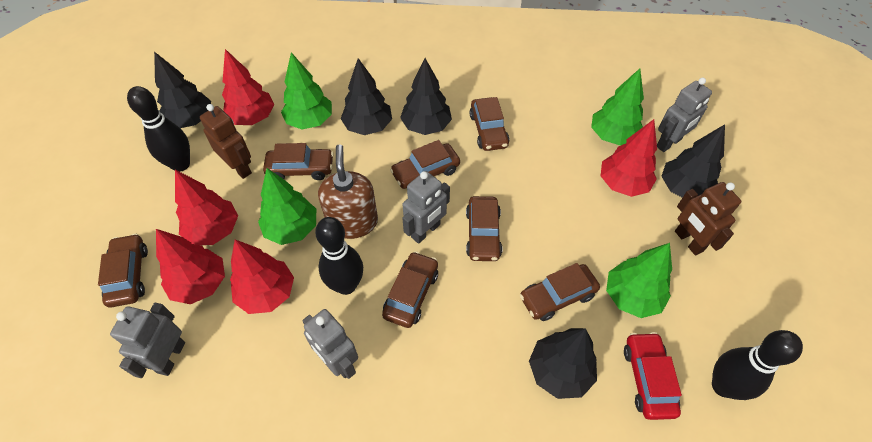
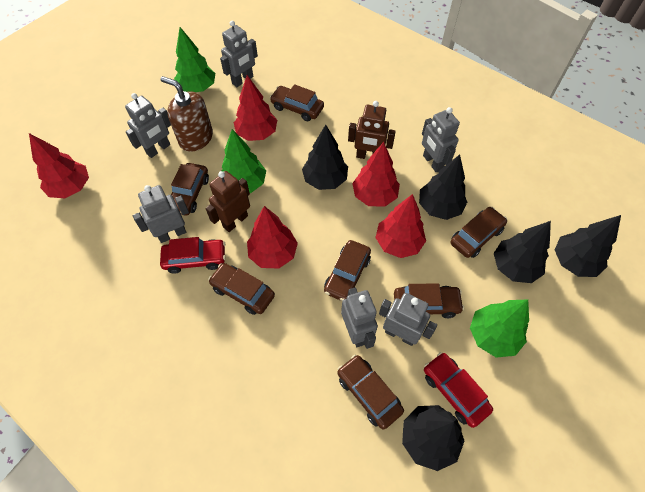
black bowling pin: [127,86,190,172] [315,217,363,295] [712,330,803,400] = 3 -> none = 0
green tree: [258,168,316,245] [281,52,332,130] [591,69,644,145] [606,243,672,318] = 4 -> [174,27,215,92] [221,129,266,193] [470,300,529,358] = 3
grey robot: [110,303,185,378] [302,309,358,379] [402,171,450,244] [657,77,712,152] = 4 -> [125,93,171,158] [133,185,189,243] [220,20,258,87] [341,288,378,349] [379,293,437,346] [422,107,460,172] = 6
red car: [624,332,682,420] = 1 -> [160,237,226,274] [424,352,493,428] = 2

